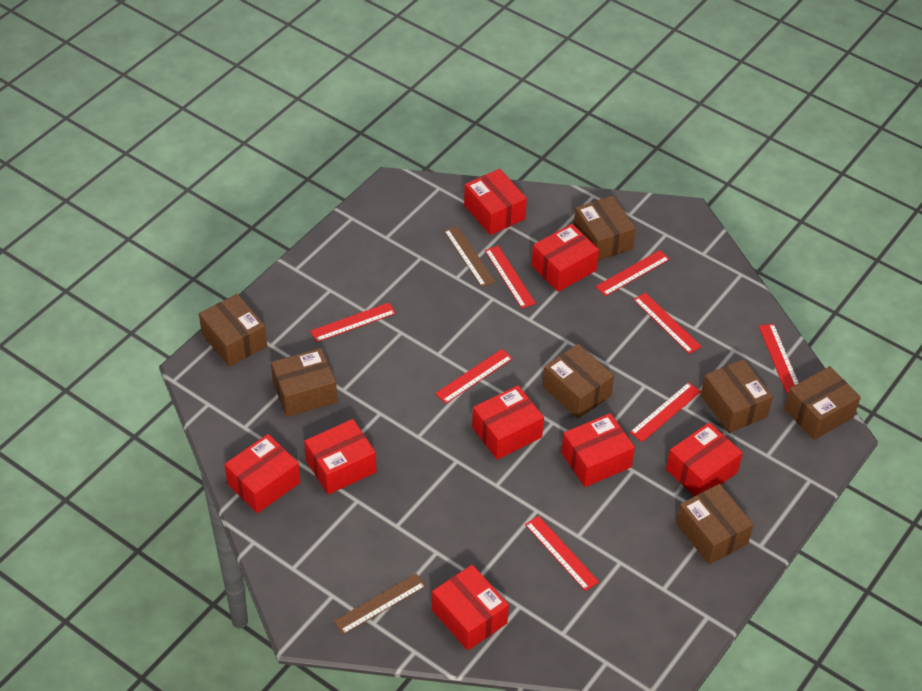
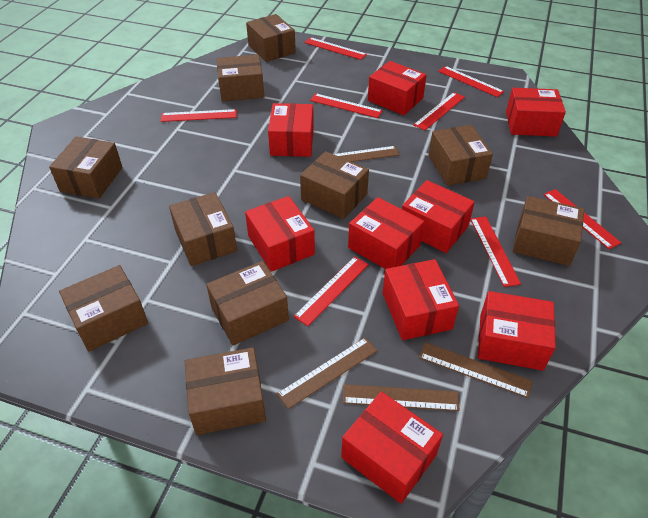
brown box: [199,294,267,367] [271,348,337,417] [543,344,614,419] [573,196,636,261] [676,484,754,564] [701,359,773,433] [784,366,861,440] = 7 -> [49,136,123,199] [59,265,148,352] [169,192,237,266] [185,347,266,435] [206,261,289,346] [217,54,264,102] [246,14,296,62] [300,151,369,219] [429,125,493,186] [513,196,584,266] = 10
brown ruler: [334,573,426,635] [444,226,495,287] = 2 -> [276,338,378,409] [318,146,400,162] [343,384,460,411] [419,342,533,398] = 4
red box: [224,434,300,513] [304,419,376,495] [432,565,509,651] [464,169,527,235] [472,385,544,460] [531,224,599,292] [561,413,635,487] [666,422,743,496] = 8 -> [245,196,315,272] [268,103,314,157] [341,391,443,504] [348,197,424,269] [368,61,427,115] [383,259,459,340] [402,180,475,253] [478,291,556,371] [506,88,566,137] = 9

